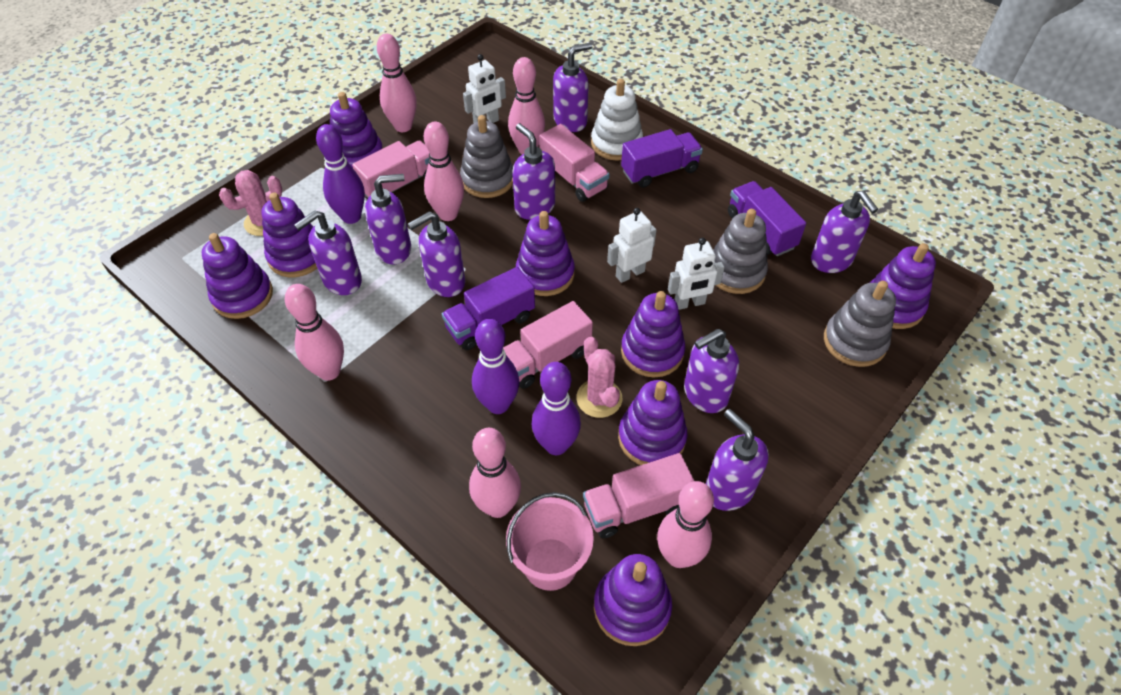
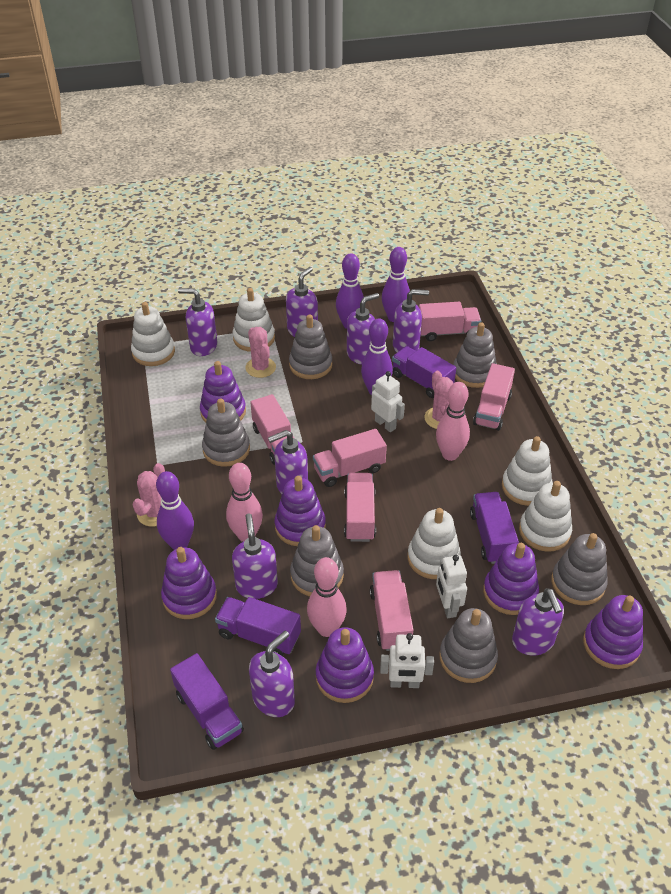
grey stacking toy: [460,115,513,198] [713,209,768,294] [824,281,896,367] = 3 -> [202,398,250,467] [289,314,332,379] [290,525,344,596] [439,608,498,683] [453,322,497,388] [551,533,608,605] = 6
pink bowling pin: [285,284,344,381] [377,34,417,132] [424,121,464,221] [469,428,521,518] [508,57,545,155] [657,481,714,568] = 6 -> [226,463,263,542] [307,557,347,637] [436,382,470,461] = 3
pink bucket: [506,492,594,591] = 1 -> none = 0
pink cactus: [219,170,282,236] [576,337,622,418] = 2 -> [133,463,165,527] [245,327,276,378] [424,371,453,429] = 3
pink truck: [352,140,429,198] [503,301,593,389] [539,124,610,202] [583,453,694,538] = 4 -> [250,394,294,465] [313,429,387,487] [344,473,376,542] [370,570,413,651] [419,302,481,341] [473,363,515,431] = 6
purple bowling pin: [316,124,365,224] [472,319,519,414] [532,362,581,455] = 3 -> [156,471,194,550] [336,253,364,329] [361,319,393,395] [382,247,410,322] = 4
purple stacking toy: [202,233,273,319] [261,193,317,277] [330,92,383,168] [516,211,575,296] [594,554,672,646] [618,380,687,465] [621,291,685,378] [870,243,936,329] = 8 -> [161,547,217,619] [200,361,246,422] [275,476,326,546] [316,627,374,703] [483,543,539,615] [583,595,643,669] = 6
purple truck: [442,267,535,350] [621,129,703,188] [728,181,806,256] = 3 -> [170,653,244,750] [215,597,301,656] [392,346,456,398] [470,492,519,564] = 4
white stacking toy: [591,79,643,161] = 1 -> [131,302,175,366] [233,288,275,352] [408,508,461,579] [502,436,553,506] [519,481,572,552] = 5

